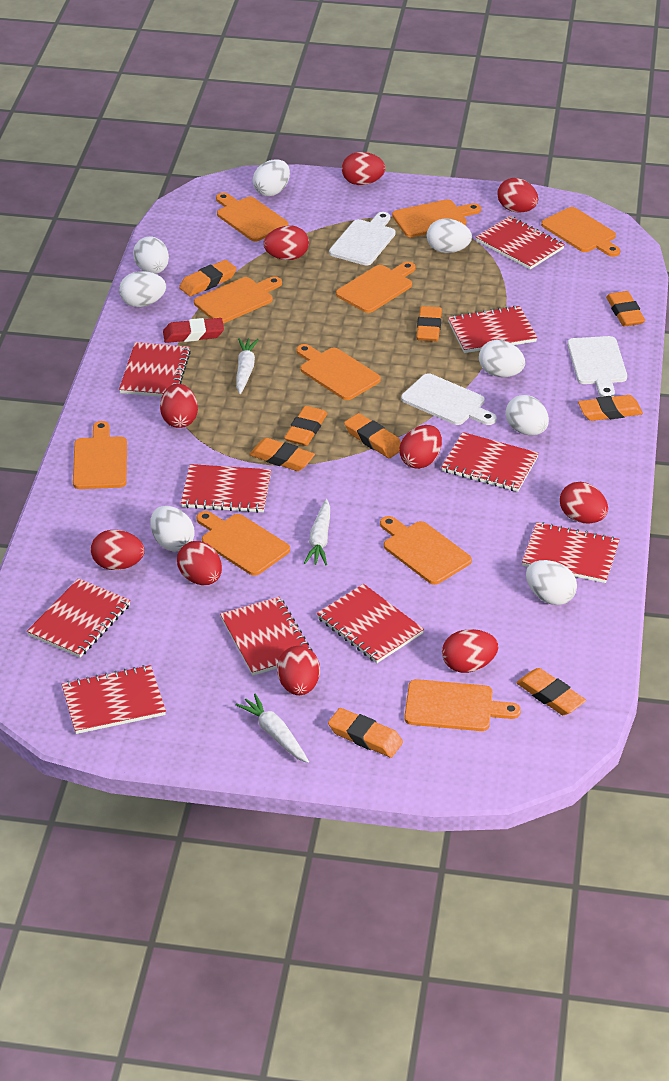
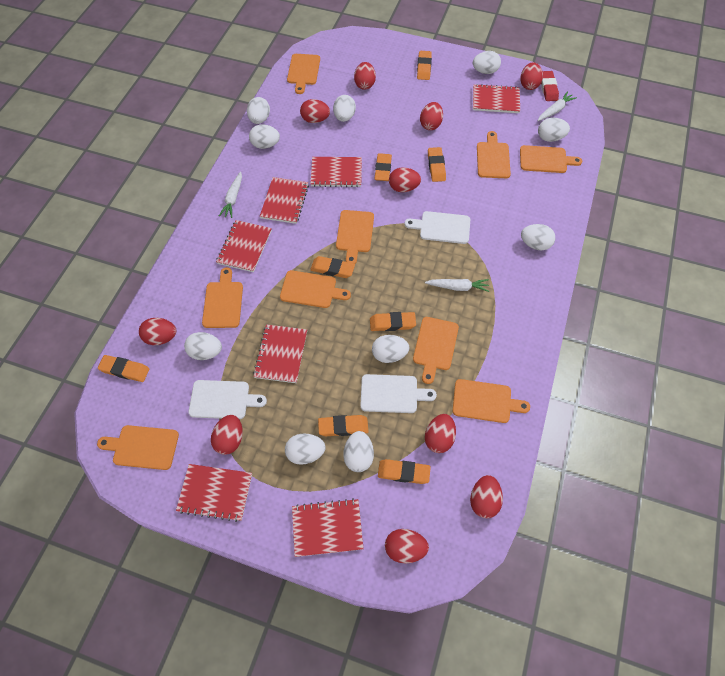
orange cutting board: [73,421,127,489] [194,276,282,323] [196,511,290,576] [216,193,289,242] [296,344,381,400] [336,262,416,313] [380,516,472,585] [392,199,481,237] [404,679,521,731] [541,207,620,257] = 10 -> [97,425,179,470] [202,267,243,328] [280,270,351,308] [287,54,320,94] [336,210,374,264] [413,317,459,384] [452,379,530,423] [477,131,511,178] [520,145,582,173] = 9
orange eraser: [179,260,237,296] [249,438,315,471] [284,406,327,446] [328,708,403,758] [344,413,401,458] [416,306,442,341] [516,668,586,715] [578,395,643,421] [606,291,645,327] = 9 -> [98,355,149,382] [310,256,355,278] [318,415,369,436] [370,312,416,331] [374,153,392,181] [378,459,431,484] [417,51,432,80] [428,147,446,182] = 8
red notebook: [27,578,131,658] [62,665,166,734] [119,342,191,397] [181,464,271,513] [220,597,313,676] [317,584,424,663] [441,432,539,492] [448,305,537,353] [476,216,565,270] [522,522,620,583] = 10 -> [176,464,252,522] [216,220,272,272] [253,324,307,383] [260,177,309,224] [292,499,364,557] [310,157,362,187] [473,84,520,113] = 7
white egg: [119,271,166,307] [133,236,169,274] [150,506,195,552] [253,159,290,196] [427,218,472,253] [479,340,525,377] [505,395,549,435] [526,560,577,605] = 8 -> [184,332,222,360] [247,97,270,124] [249,124,280,149] [285,433,326,465] [333,95,356,122] [343,431,374,472] [372,335,410,363] [473,51,501,74] [521,224,555,250] [538,118,570,142] = 10

